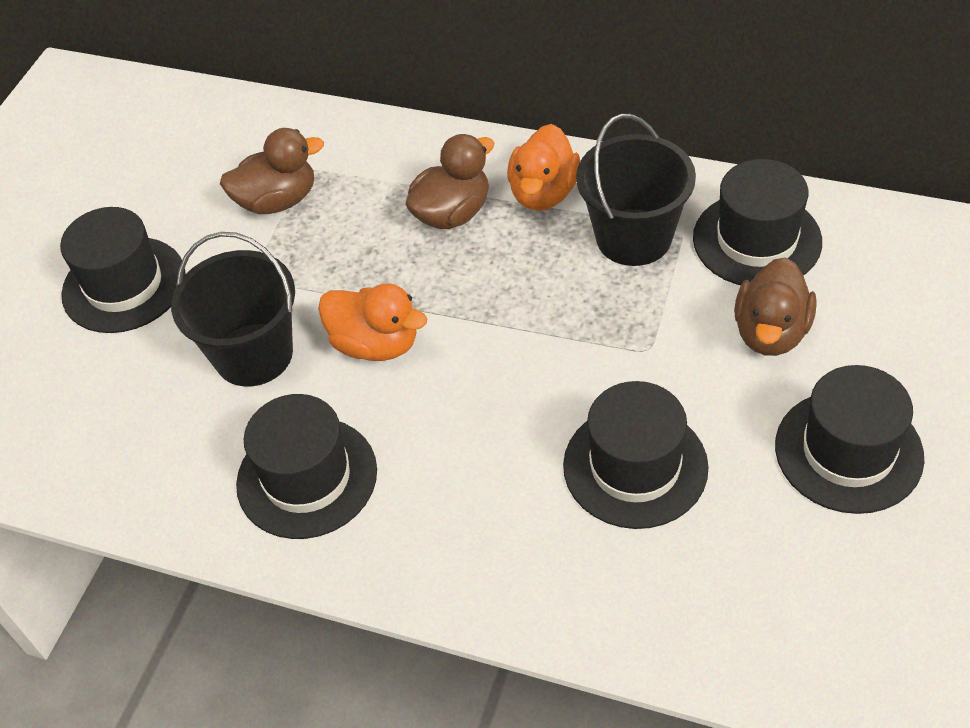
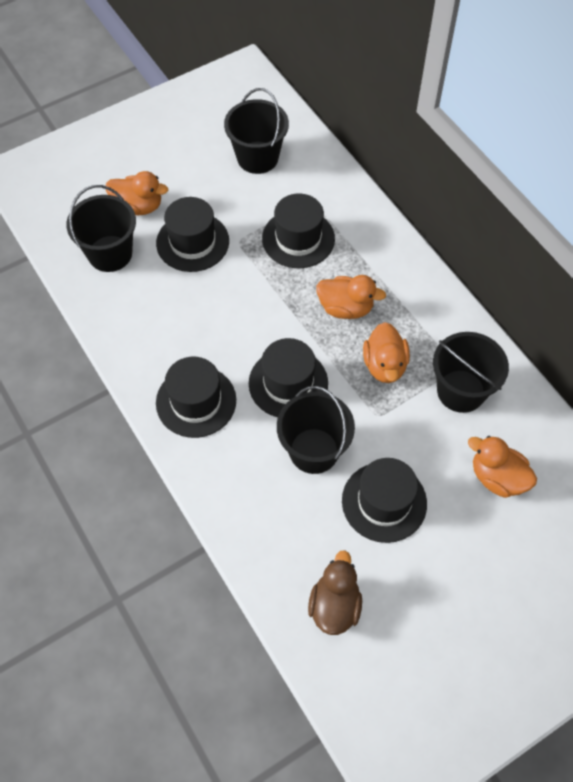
black bucket: [171,232,295,387] [576,114,696,266] = 2 -> [66,185,136,272] [224,88,289,174] [277,386,355,474] [433,332,509,413] = 4
brown duck: [220,128,324,214] [405,134,494,229] [734,257,817,356] = 3 -> [308,550,362,635] = 1
orange duck: [318,283,428,361] [507,124,580,210] = 2 -> [106,171,168,215] [316,275,386,319] [363,322,410,383] [468,436,537,498] = 4

